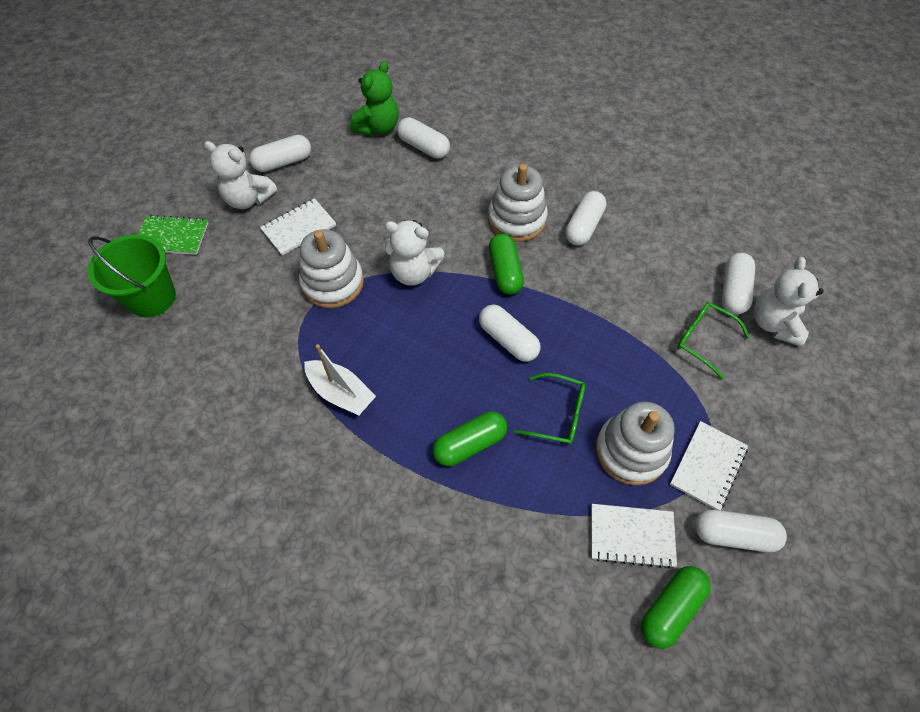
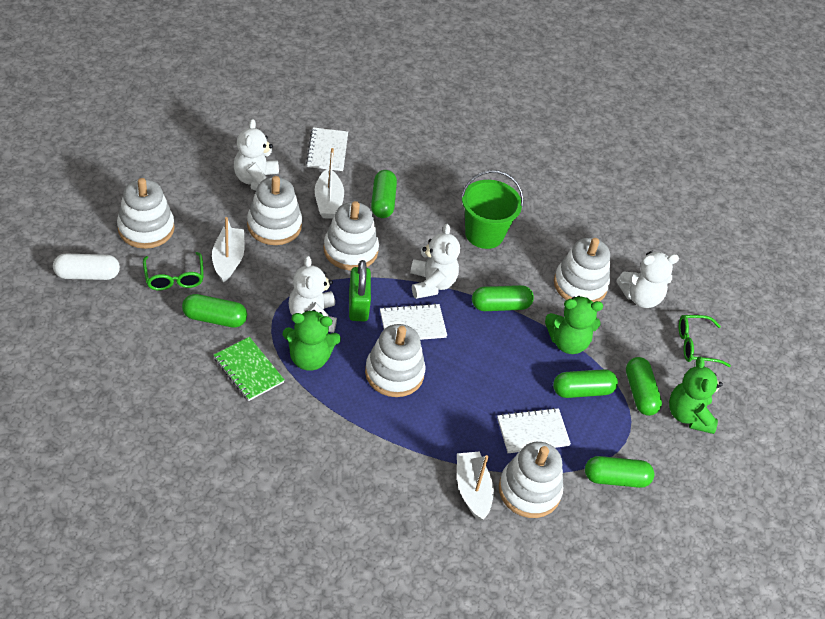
green capsule: [433,412,507,466] [489,233,524,295] [641,566,711,649] = 3 -> [182,294,247,328] [371,170,397,218] [472,285,534,311] [553,369,618,398] [585,456,654,488] [626,357,662,416] = 6
green padlock: none = 0 -> [349,260,371,321] = 1
green teddy bear: [350,61,399,136] = 1 -> [283,310,341,371] [545,296,603,354] [669,357,723,434] = 3
white boat: [304,344,376,415] = 1 -> [212,217,245,282] [315,148,344,219] [457,452,494,521] = 3
white capsule: [249,135,311,172] [397,117,450,159] [479,305,541,362] [565,191,606,245] [695,509,787,552] [722,253,755,315] = 6 -> [53,254,120,280] = 1
white stacking toy: [299,229,364,308] [488,164,548,242] [596,402,675,486] = 3 -> [117,178,175,249] [247,176,302,245] [323,201,379,270] [365,324,425,397] [499,442,564,518] [554,238,610,302] = 6
white teddy bear: [204,141,277,209] [385,220,444,286] [754,257,823,347] = 3 -> [234,119,279,190] [288,256,337,333] [410,224,460,299] [616,251,679,308] = 4

